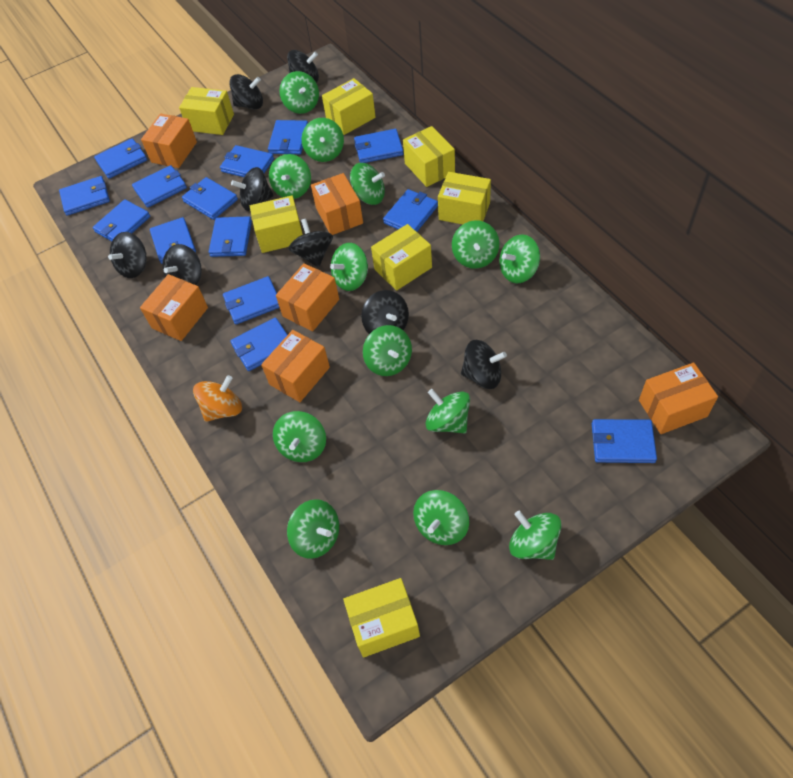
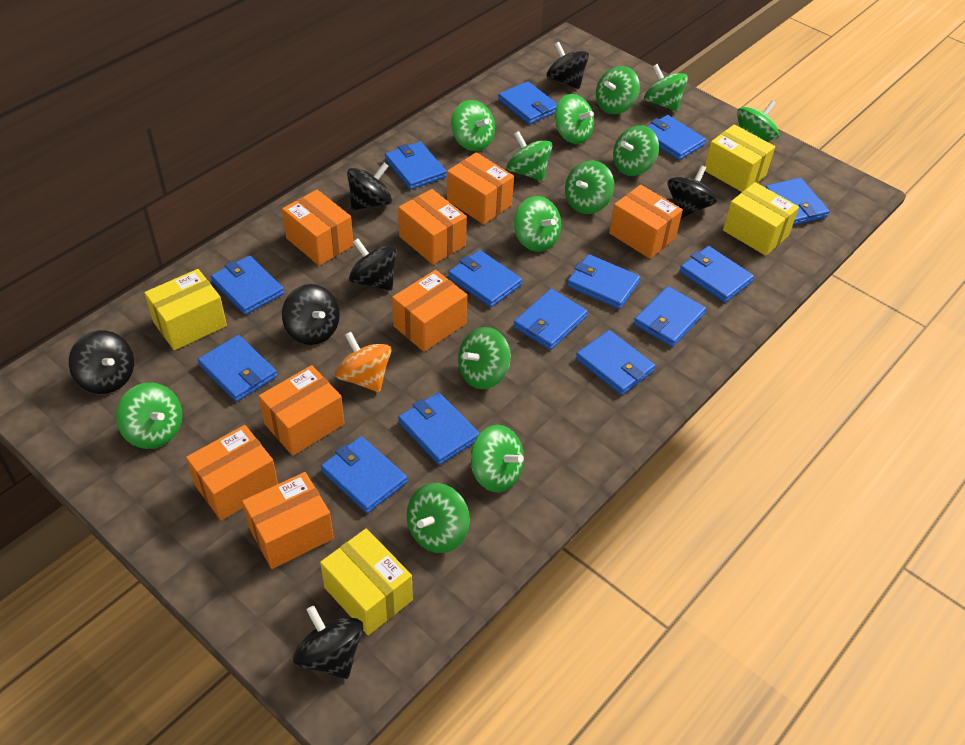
black spinning top: [108,232,147,278] [162,244,202,285] [229,74,263,110] [231,167,274,211] [287,50,319,83] [288,218,333,268] [361,290,409,334] [461,340,507,389] = 8 -> [69,330,134,394] [282,284,340,345] [293,606,363,679] [347,163,392,210] [349,238,397,291] [547,42,589,89] [667,165,717,218] = 7
orange box: [140,274,208,341] [141,113,197,168] [261,330,330,402] [276,263,339,332] [311,173,363,235] [639,363,718,434] = 6 -> [186,425,278,521] [242,472,334,569] [259,365,344,456] [282,190,353,266] [392,270,467,352] [398,189,467,264] [447,152,514,225] [609,185,683,259] = 8
yellow box: [179,87,234,135] [250,195,303,253] [322,78,376,135] [343,578,420,657] [371,224,432,291] [403,126,455,187] [438,172,491,224] = 7 -> [144,269,227,350] [320,529,413,635] [705,124,775,192] [723,182,799,256] = 4

